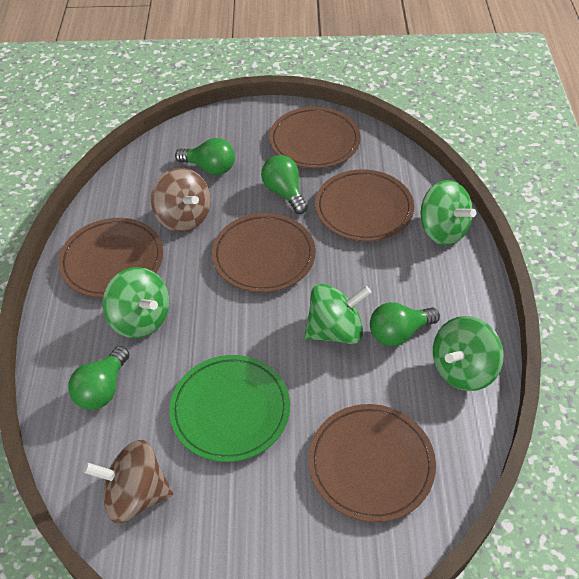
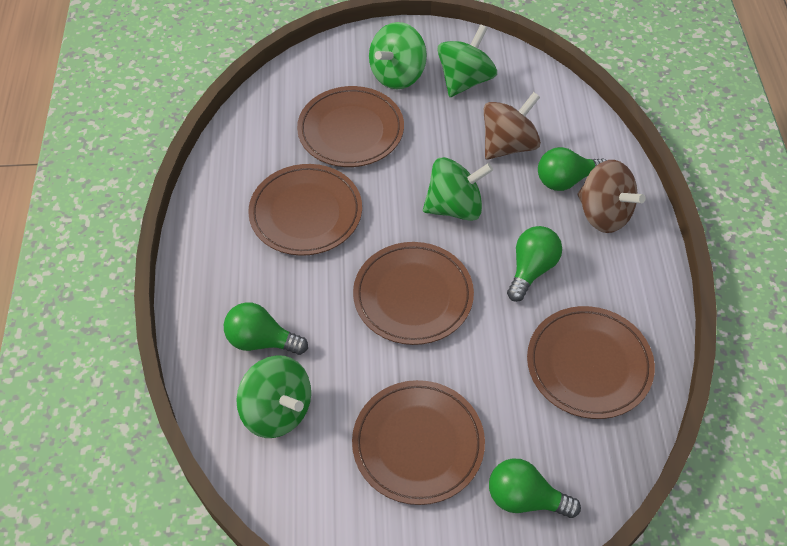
green plate: [169,355,290,462] = 1 -> none = 0

